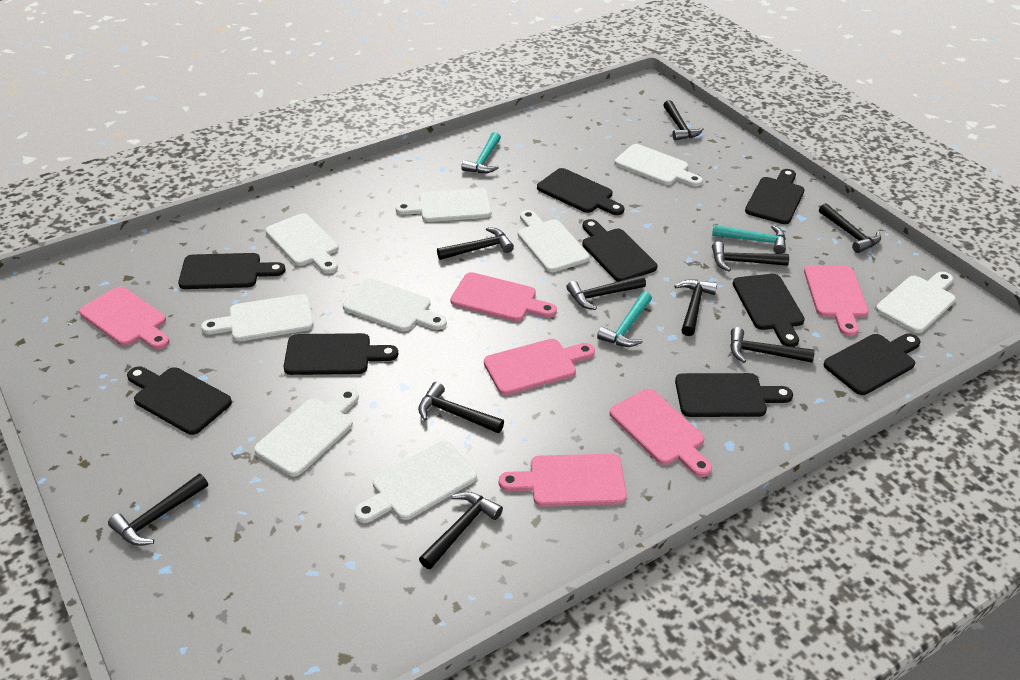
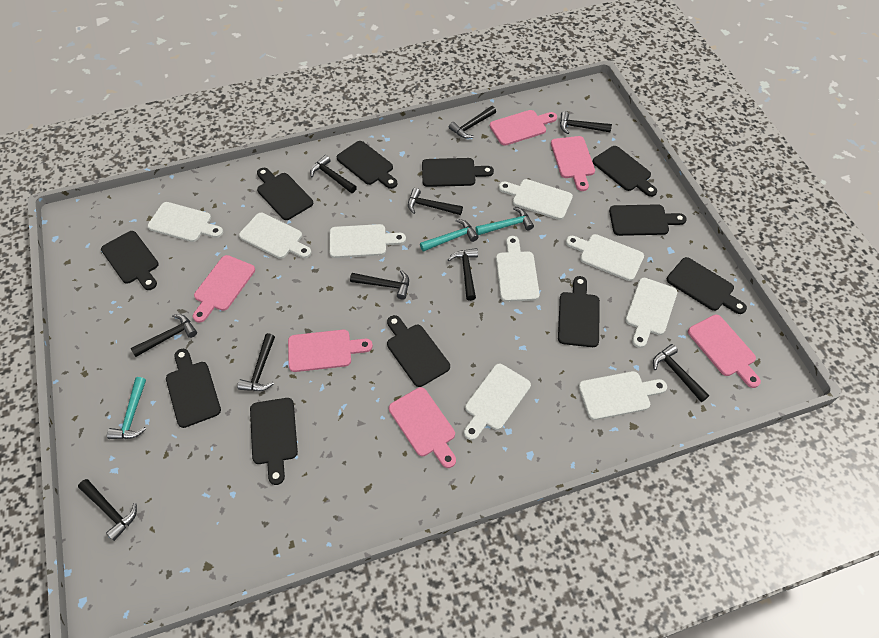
black cutting board: [127,367,232,435] [178,253,286,289] [284,333,398,375] [537,168,624,215] [582,219,657,282] [675,373,793,417] [733,274,805,347] [745,169,804,224] [823,334,921,395] = 9 -> [101,231,159,290] [166,349,221,428] [250,398,298,485] [257,168,313,220] [337,141,397,189] [387,315,450,387] [422,158,494,187] [558,276,600,347] [593,146,657,197] [609,204,687,236] [667,257,747,314] = 11

